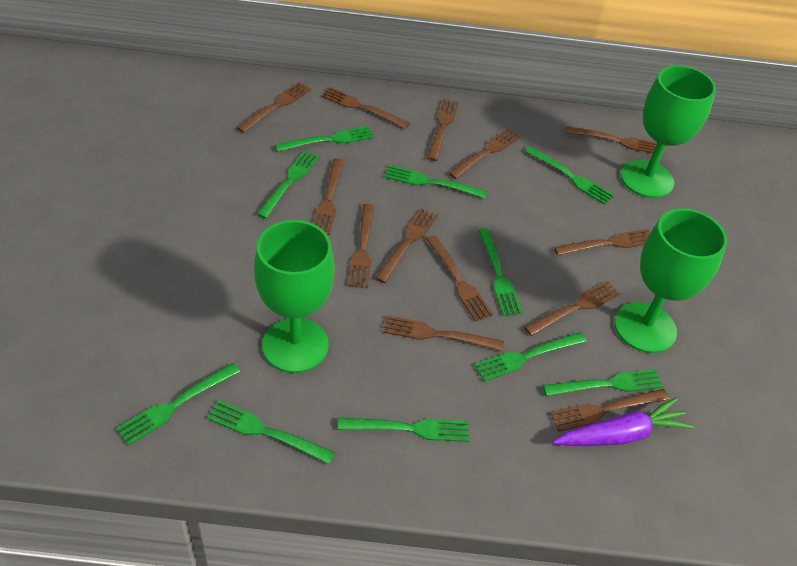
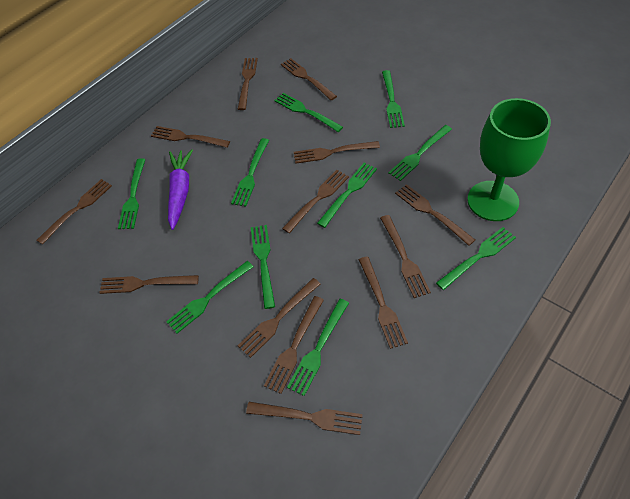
green goblet: [254,220,335,373] [615,208,727,353] [621,65,716,198] = 3 -> [467,98,551,221] = 1

